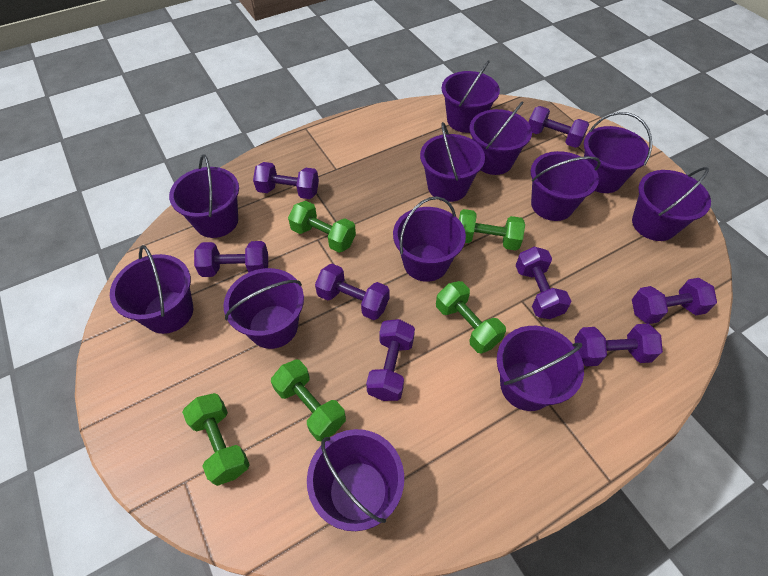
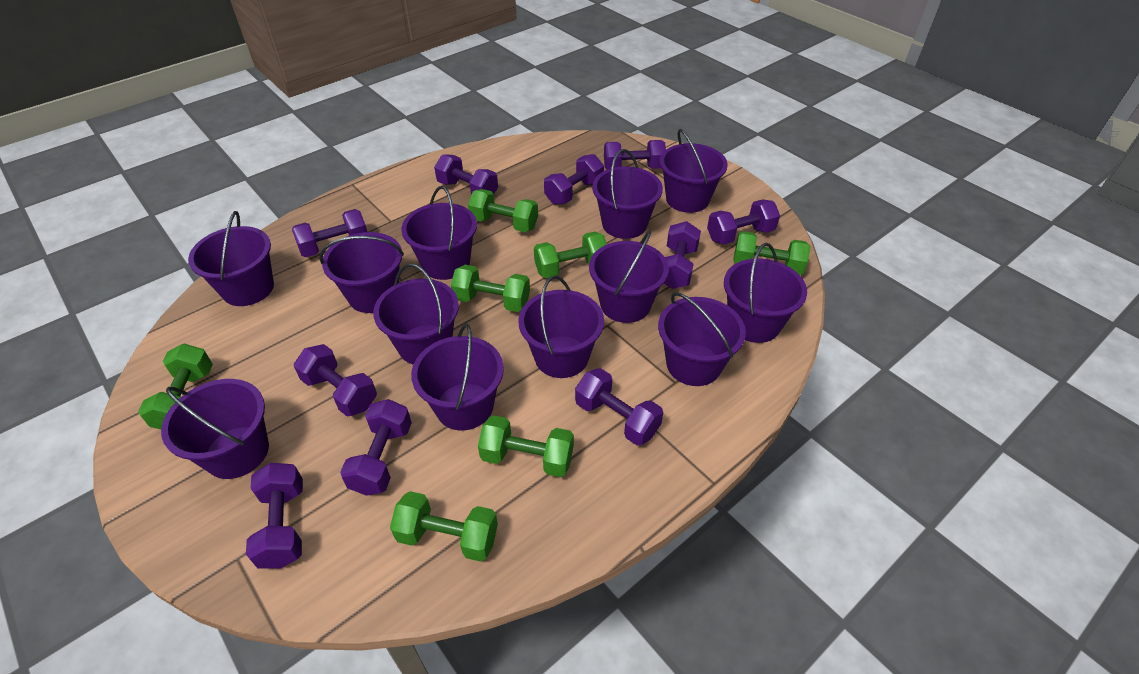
green dumbbell: [182,393,250,486] [271,360,346,441] [288,201,356,253] [436,281,506,354] [459,209,525,250] = 5 -> [138,344,213,429] [390,491,498,562] [451,265,530,312] [468,189,538,232] [478,415,574,477] [534,232,607,278] [733,231,810,275] = 7
purple dumbbell: [194,241,268,277] [253,162,319,199] [315,264,390,320] [366,319,415,401] [515,247,571,319] [528,106,589,148] [574,324,663,367] [632,278,717,324] = 8 -> [246,463,303,568] [292,209,367,257] [294,344,377,417] [340,399,412,496] [434,154,498,195] [544,154,604,205] [575,368,663,445] [604,140,666,170] [664,221,701,289] [707,199,780,245] = 10

